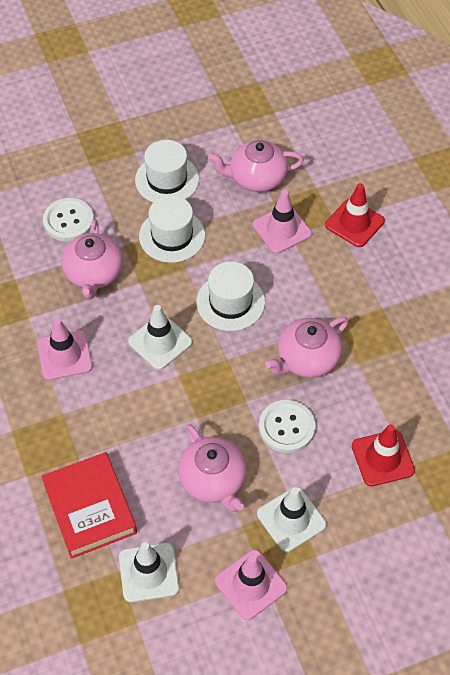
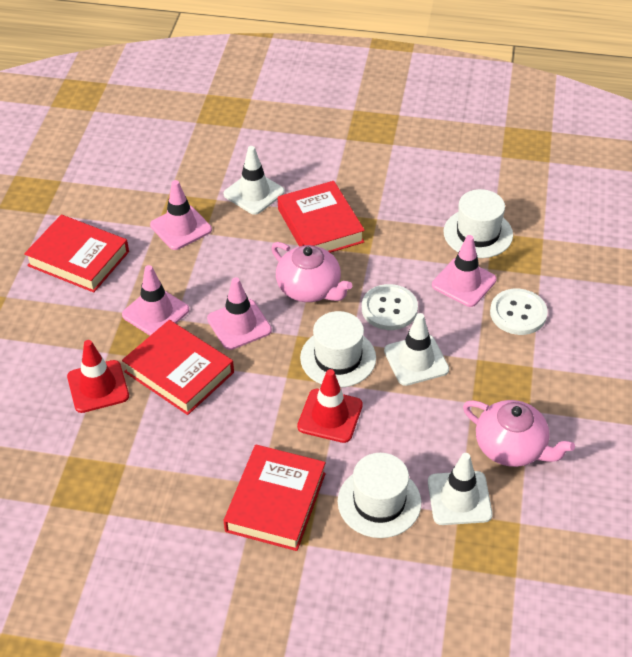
pink teapot: [62,219,123,299] [178,424,247,512] [208,140,304,192] [265,317,349,378] = 4 -> [271,242,352,302] [463,400,575,467] = 2
pink traffic cone: [37,318,93,380] [215,549,287,620] [253,190,312,253] = 3 -> [122,265,189,336] [150,180,212,250] [207,277,272,350] [432,235,497,307] = 4
red book: [41,452,137,559] = 1 -> [24,214,129,293] [122,320,234,415] [224,444,326,551] [278,181,365,253] = 4

